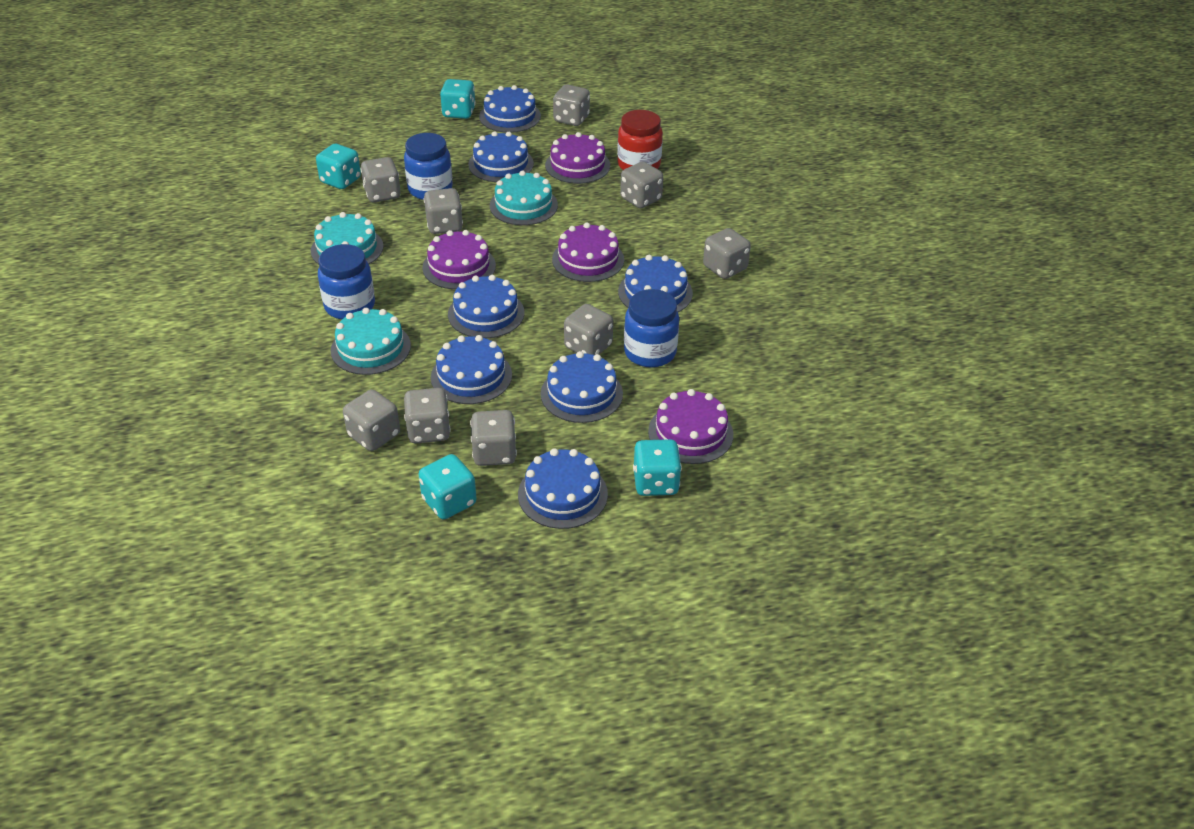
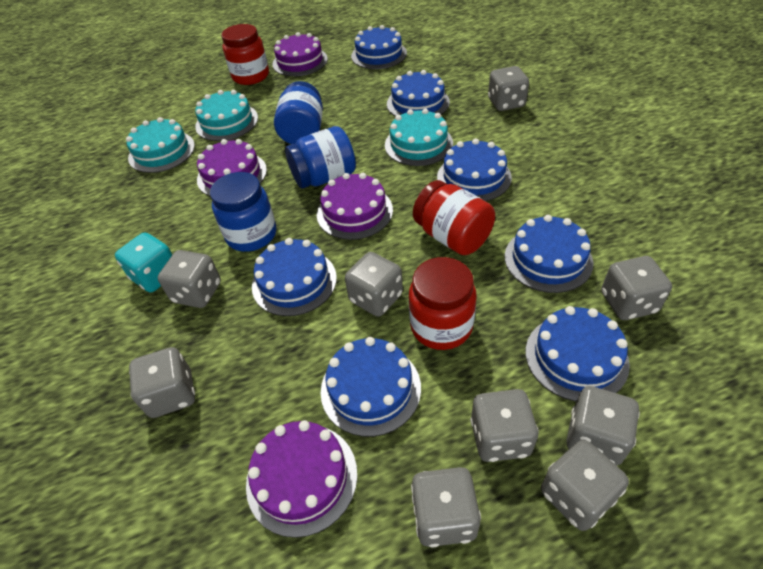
red jar: [617,110,663,170] = 1 -> [221,24,269,85] [409,257,476,350] [413,180,495,255] = 3
turquoise dice: [316,144,361,189] [418,454,477,519] [440,79,476,119] [633,439,682,496] = 4 -> [115,232,172,293] = 1

